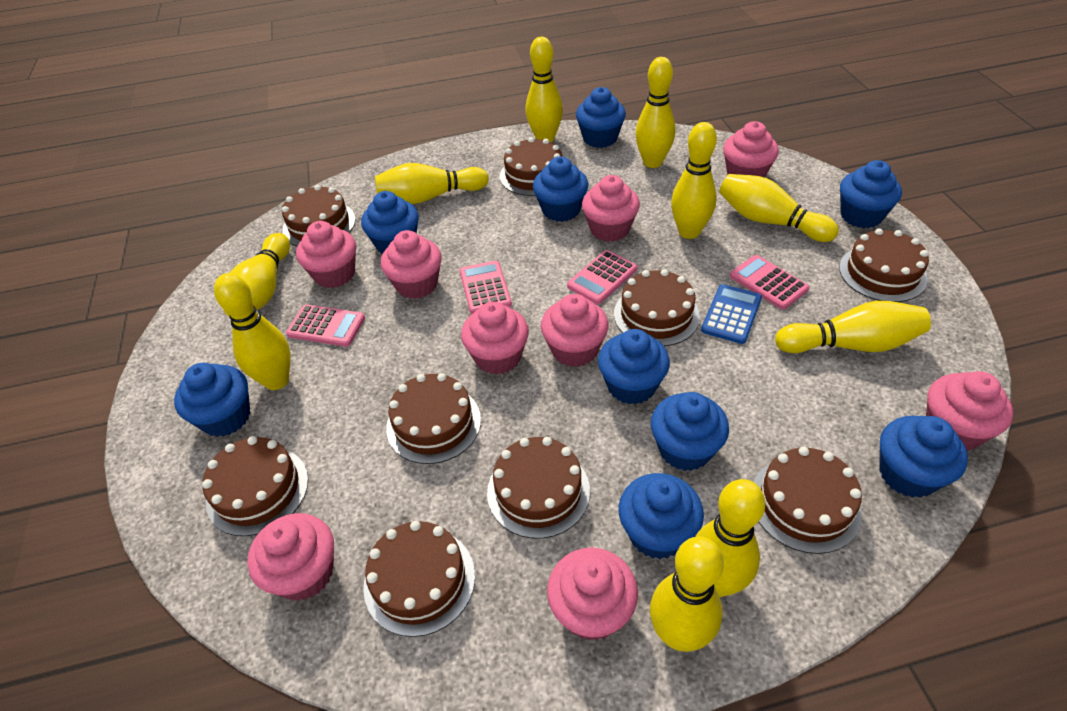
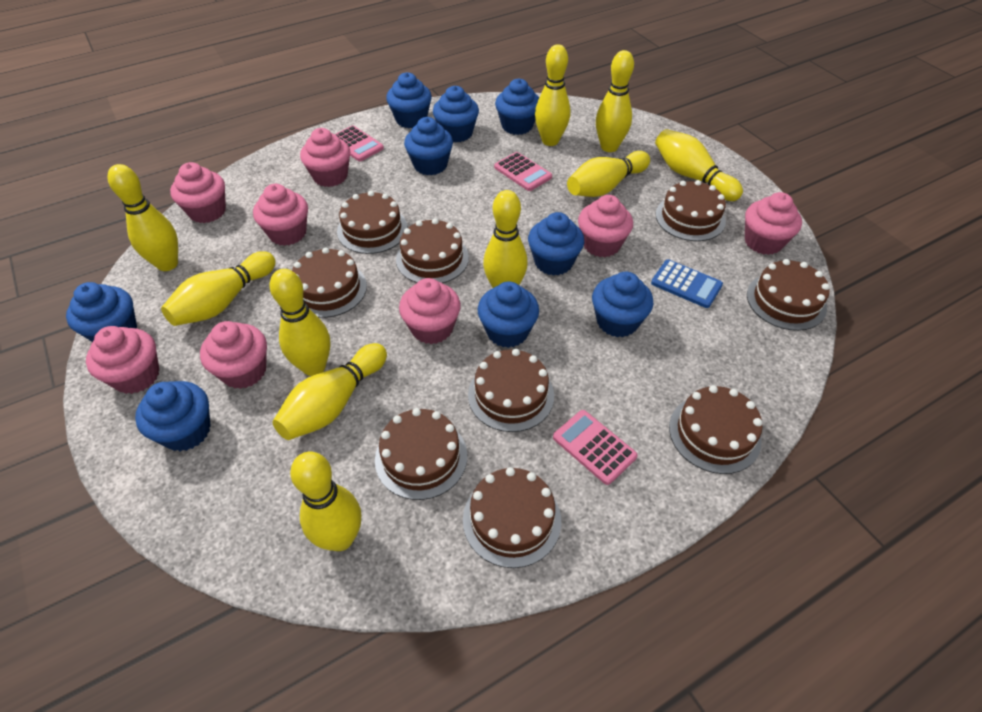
pink calculator: [286,304,365,347] [460,261,512,314] [567,250,637,304] [730,255,809,310] = 4 -> [334,126,384,161] [494,152,552,191] [553,410,638,485] = 3
pink cupcake: [247,513,334,601] [296,221,356,288] [381,230,442,299] [461,301,529,375] [541,294,609,367] [547,548,638,641] [582,175,640,242] [723,121,779,178] [926,371,1013,451] = 9 -> [86,326,159,394] [170,162,226,223] [200,321,267,389] [253,184,308,246] [300,128,350,187] [399,278,461,344] [578,195,633,257] [745,192,802,255] = 8

